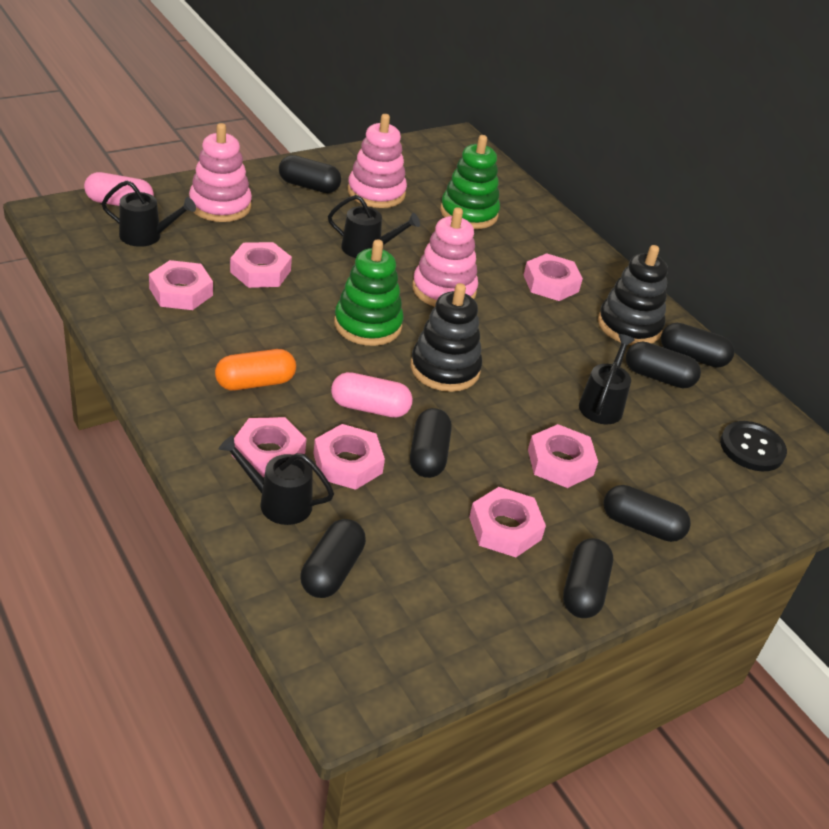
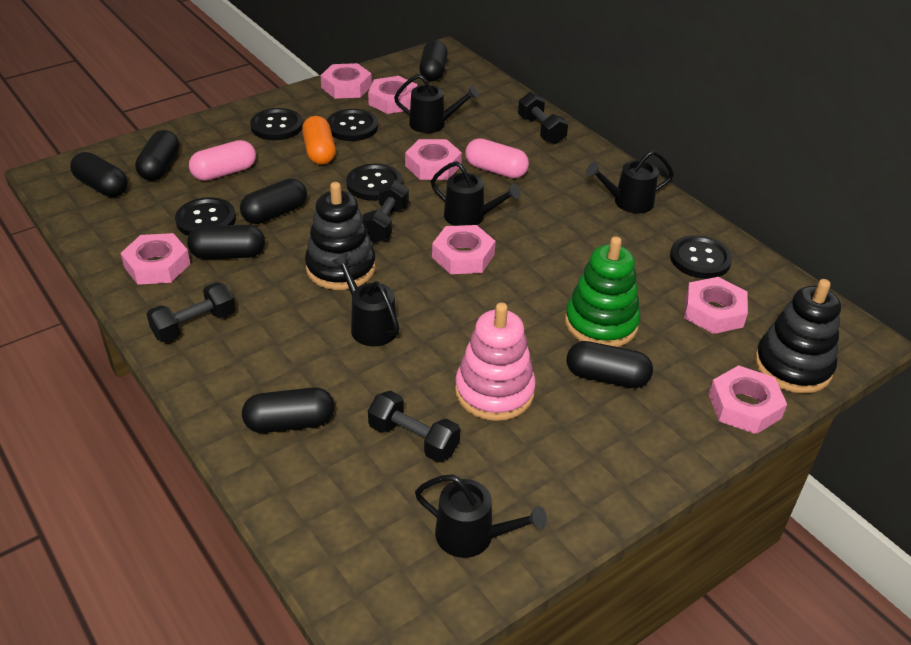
black button: [720,421,787,471] = 1 -> [175,197,236,236] [250,108,303,140] [327,109,378,141] [346,164,402,201] [670,235,732,279] = 5
black dumbbell: none = 0 -> [147,282,236,343] [362,180,409,243] [368,391,460,462] [518,92,568,144] = 4
black watering can: [101,180,196,247] [219,435,334,525] [328,195,420,258] [579,334,635,424] = 4 -> [332,253,400,346] [394,74,479,133] [415,474,547,558] [431,161,521,226] [586,150,674,214] = 5
green stacking toy: [334,239,404,346] [440,135,500,229] = 2 -> [565,236,641,347] = 1
pink stacking toy: [189,123,252,222] [348,114,407,208] [412,207,478,307] = 3 -> [455,302,536,421] = 1

